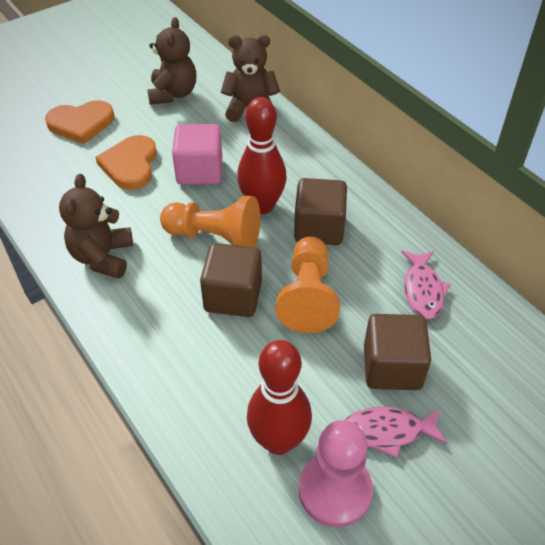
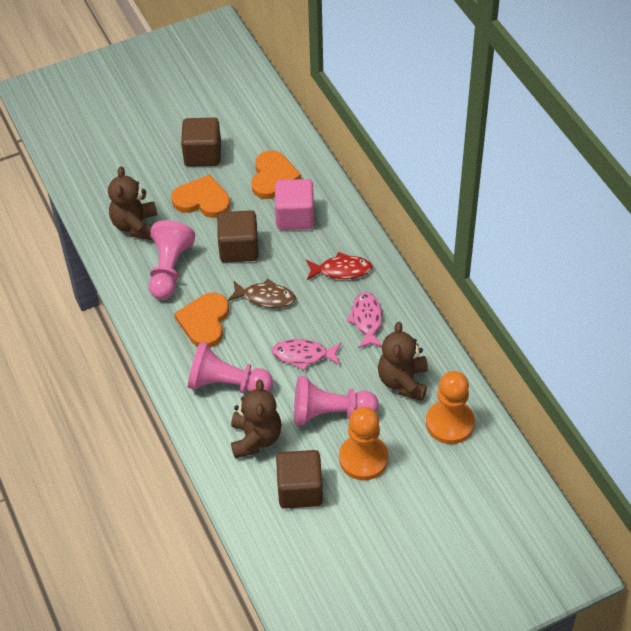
brown fish: none = 0 -> [228,279,296,308] = 1
orange heart: [45,100,114,144] [95,135,157,190] = 2 -> [171,175,230,218] [174,293,229,348] [251,150,301,199] = 3
pink pawn: [299,420,373,527] = 1 -> [149,220,195,300] [188,342,273,394] [294,376,379,425] = 3
red bowling pin: [237,97,287,214] [247,340,312,455] = 2 -> none = 0
red fish: none = 0 -> [306,252,372,280] = 1

